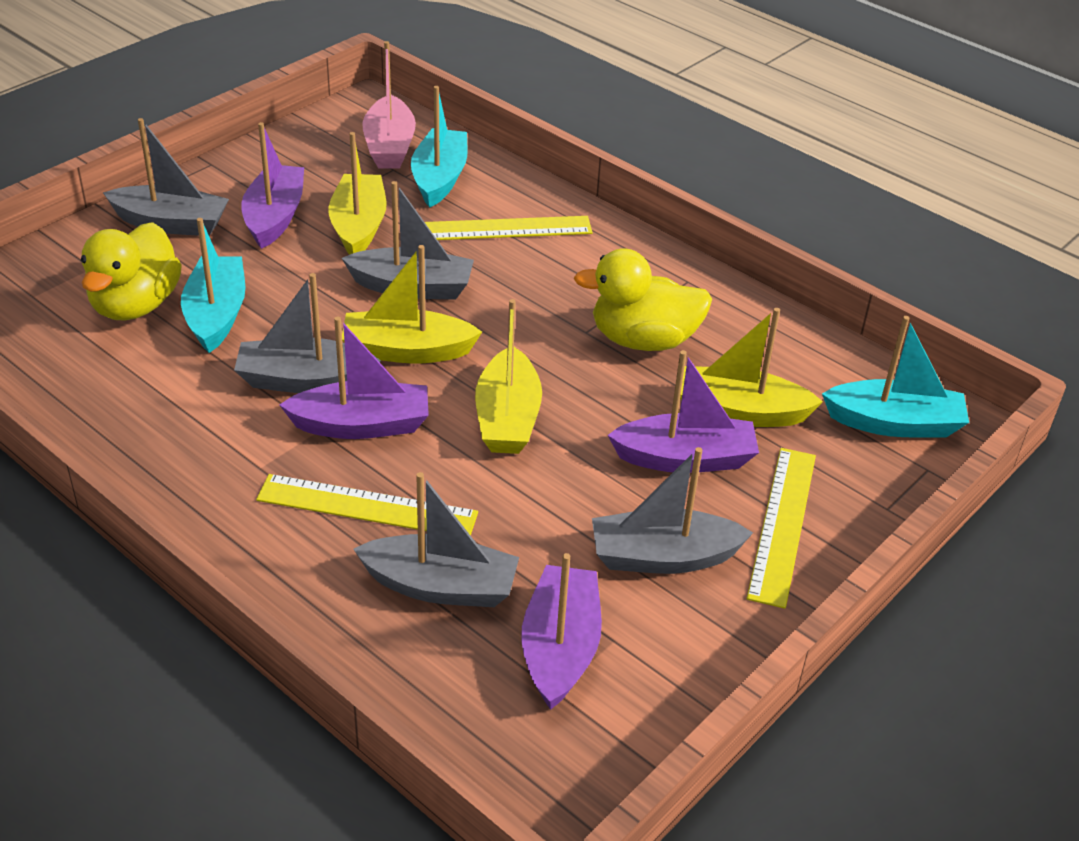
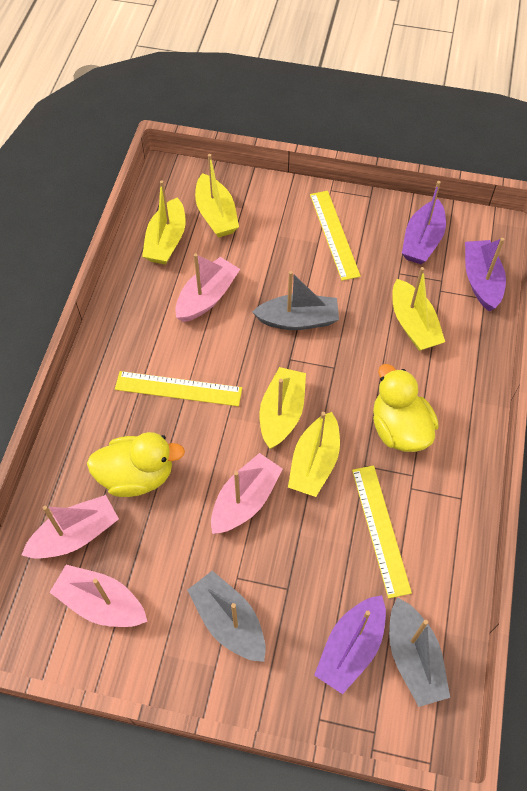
grey boat: [103,118,229,236] [234,273,381,393] [342,181,474,300] [353,472,519,607] [592,447,753,574] = 5 -> [187,571,266,662] [252,271,339,330] [389,598,450,707] = 3
pink boat: [363,41,416,168] = 1 -> [22,495,119,559] [50,565,148,627] [175,253,240,322] [211,453,283,534] = 4
purple boat: [241,122,304,249] [280,317,429,439] [521,553,602,710] [608,350,759,473] = 4 -> [314,595,386,694] [402,181,446,264] [465,238,506,311] = 3
turquoise boat: [181,218,245,353] [411,86,468,207] [822,316,969,438] = 3 -> none = 0
yellow boat: [328,132,386,255] [342,245,482,364] [475,299,542,454] [680,308,823,427] = 4 -> [142,180,186,265] [195,154,239,238] [259,367,306,449] [288,412,340,497] [392,267,445,351] = 5

